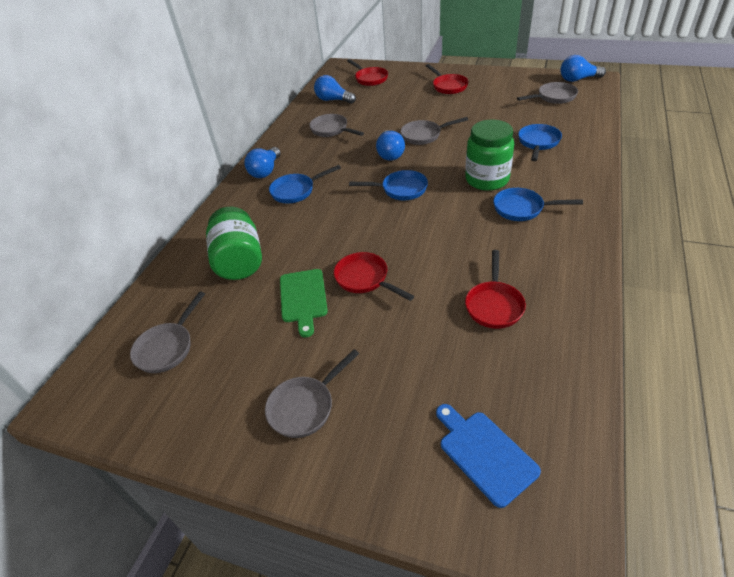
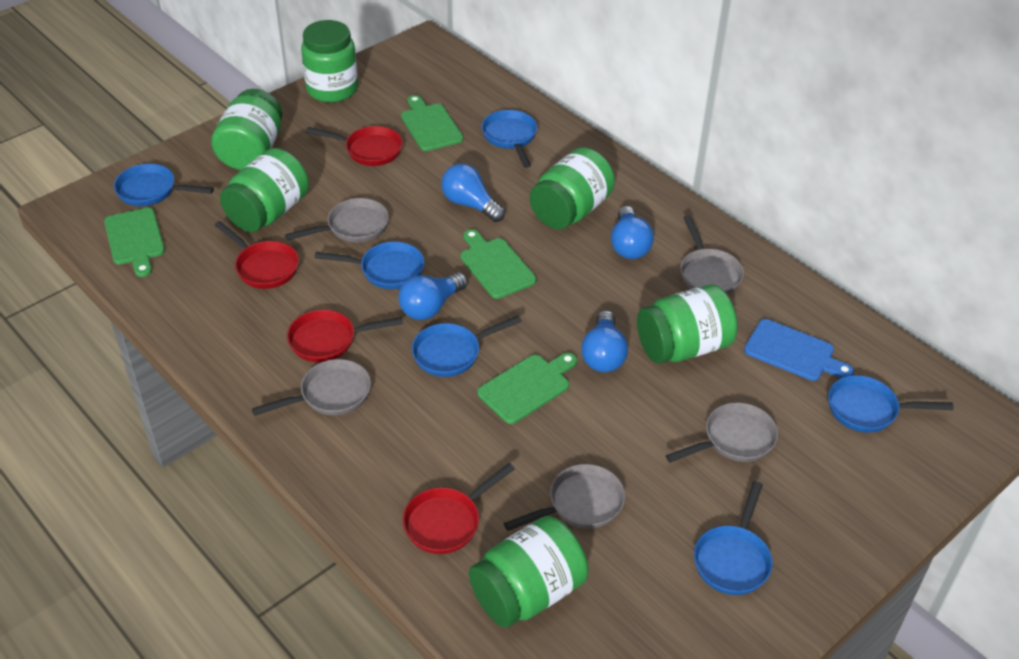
blue pan: [269,165,341,203] [349,170,428,200] [493,188,583,221] [518,124,562,161] = 4 -> [114,164,214,206] [314,242,425,289] [412,316,522,377] [481,110,537,168] [694,481,773,595] [828,375,954,433] = 6
green cutting board: [280,269,328,337] = 1 -> [104,208,165,277] [401,95,463,151] [461,229,536,299] [477,353,577,424] = 4
green jar: [206,207,262,280] [465,120,514,191] = 2 -> [211,89,282,170] [220,148,309,232] [301,20,358,103] [469,516,589,628] [530,148,615,229] [637,285,738,364] = 6

